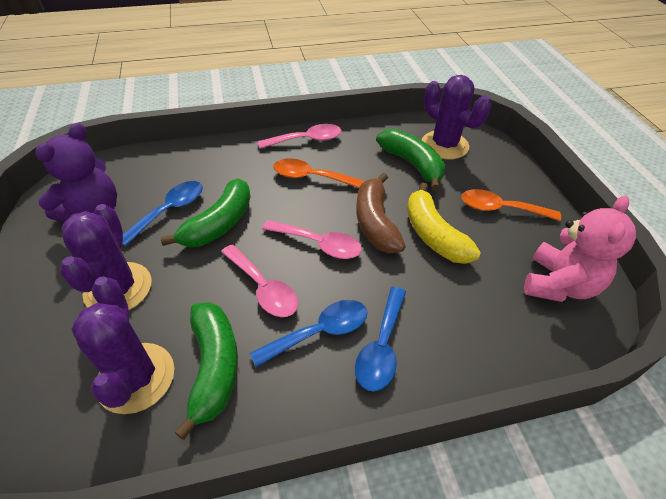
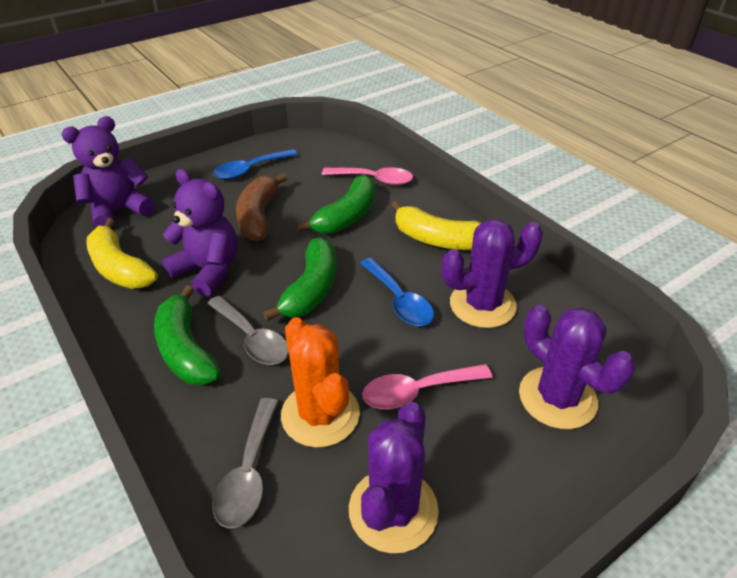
blue spoon: [122,181,203,246] [250,300,367,367] [355,287,406,392] = 3 -> [213,149,298,180] [360,258,434,326] = 2
grey spoon: none = 0 -> [207,296,289,365] [213,398,279,528] = 2
orange cactus: none = 0 -> [281,317,360,448] = 1
orange spoon: [273,158,364,188] [461,189,561,221] = 2 -> none = 0
pink spoon: [221,245,298,317] [258,124,342,149] [262,220,362,259] = 3 -> [322,167,413,185] [362,364,492,409] = 2
pink teddy bear: [524,195,636,302] = 1 -> none = 0
purple teddy bear: [35,123,117,222] = 1 -> [61,116,155,228] [162,169,237,297] = 2
yellow banana: [407,182,481,264] = 1 -> [86,219,158,289] [391,201,481,250] = 2

